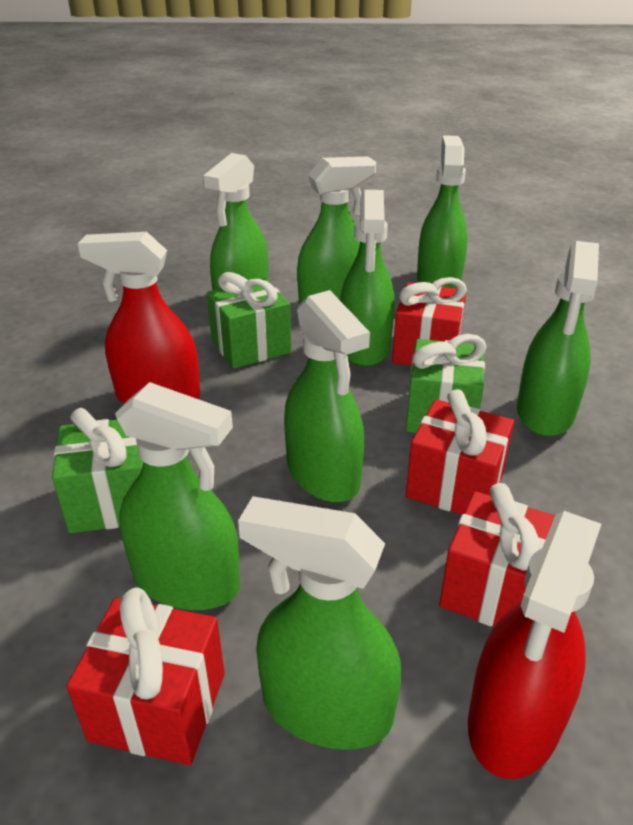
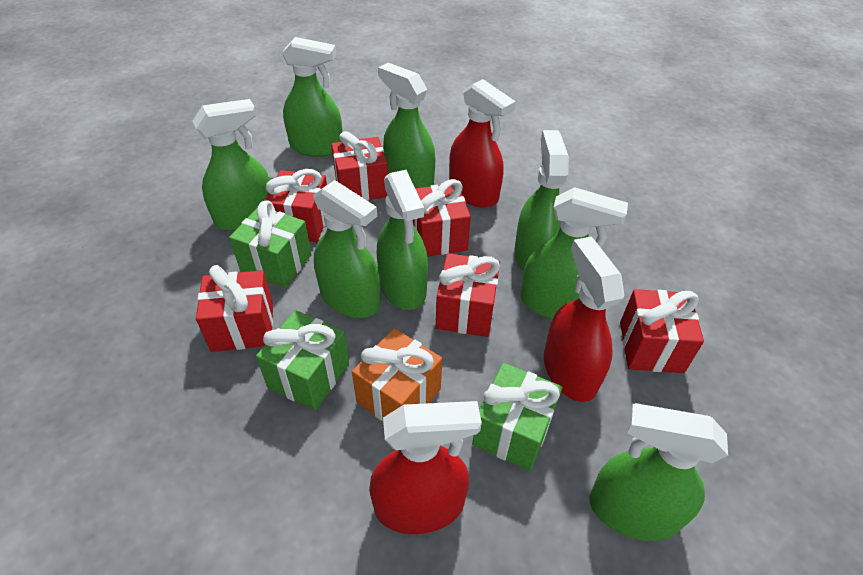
orange gift: none = 0 -> [352,328,442,421] = 1
red gift: [66,587,225,765] [392,277,467,366] [406,389,514,515] [439,483,555,627] = 4 -> [196,265,273,352] [264,169,327,242] [331,131,388,201] [413,179,471,257] [436,253,500,337] [620,289,704,373] = 6
red spray bottle: [78,232,200,404] [468,511,602,779] = 2 -> [369,401,482,534] [449,79,516,208] [544,237,624,402] = 3

